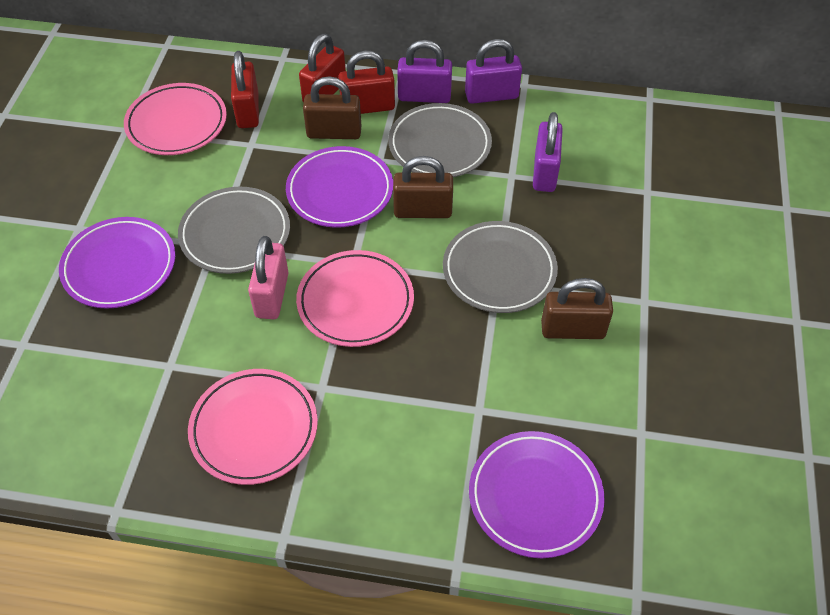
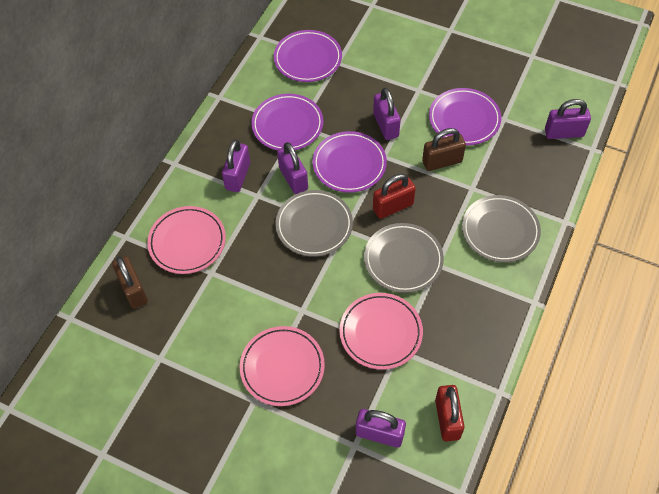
brown padlock: [303,76,361,139] [393,156,453,218] [541,278,613,339] = 3 -> [112,256,148,309] [422,128,466,171] = 2
pink padlock: [248,236,289,319] = 1 -> none = 0
purple padlock: [397,40,452,103] [465,39,522,104] [533,112,563,192] = 3 -> [222,140,250,192] [277,142,308,194] [356,409,406,448] [373,88,401,140] [545,99,591,139] = 5
purple plate: [59,217,176,309] [286,146,393,228] [469,431,605,558] = 3 -> [251,94,323,150] [274,30,342,82] [312,131,387,193] [429,88,501,145] = 4
red padlock: [231,51,259,128] [299,34,346,103] [338,51,395,114] = 3 -> [373,174,416,219] [435,385,465,442] = 2

